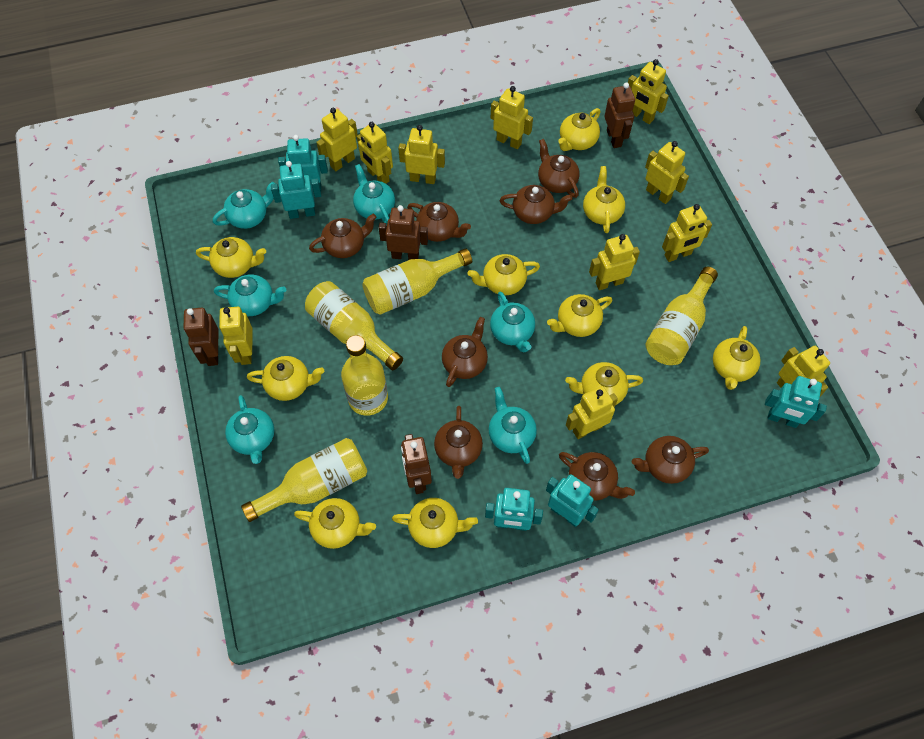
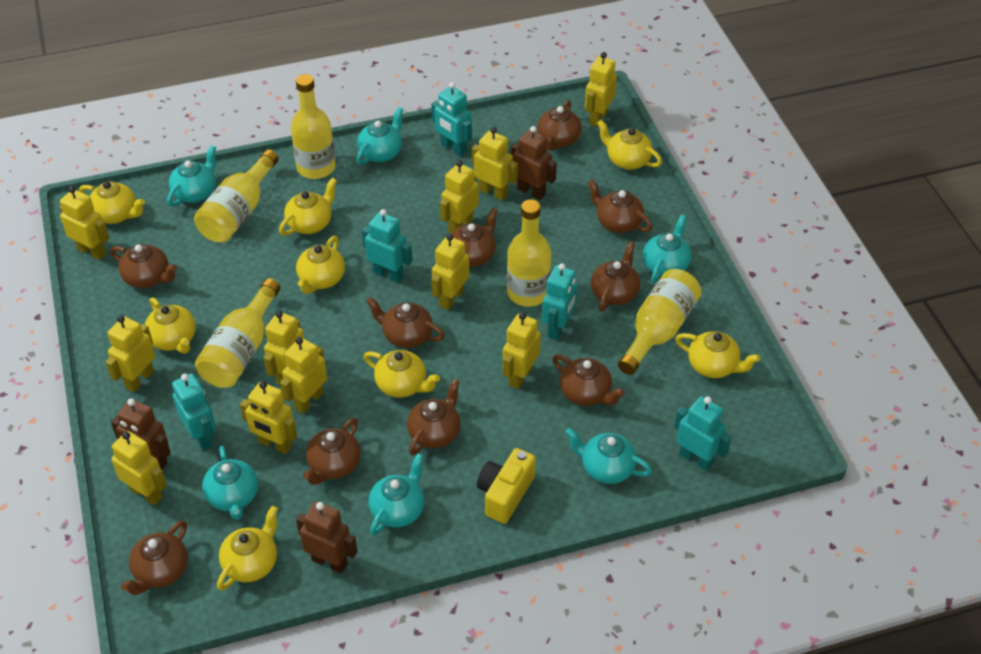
brown robot: [184,308,218,366] [379,205,428,260] [401,434,432,494] [604,82,635,148] = 4 -> [111,398,170,470] [296,501,357,574] [511,126,557,200] = 3
brown teapot: [309,214,377,258] [407,202,471,242] [434,406,483,479] [442,317,488,387] [500,185,572,224] [538,139,579,198] [559,452,635,501] [632,436,709,484] = 8 -> [110,244,177,288] [121,520,188,595] [303,418,361,485] [366,297,445,348] [407,379,460,455] [452,208,498,267] [537,100,582,151] [552,355,625,406] [588,180,652,233] [591,242,640,311] = 10
yellow camera: none = 0 -> [477,448,536,524] = 1
yellow teapot: [196,237,266,278] [247,356,324,401] [294,498,376,549] [392,498,478,548] [467,254,540,295] [547,294,612,337] [558,108,600,151] [565,362,643,405] [583,166,625,233] [713,326,760,390] = 10 -> [79,181,145,224] [145,297,196,354] [217,506,278,591] [279,178,337,236] [296,236,345,294] [363,350,440,398] [597,120,662,170] [675,331,760,378] = 8

